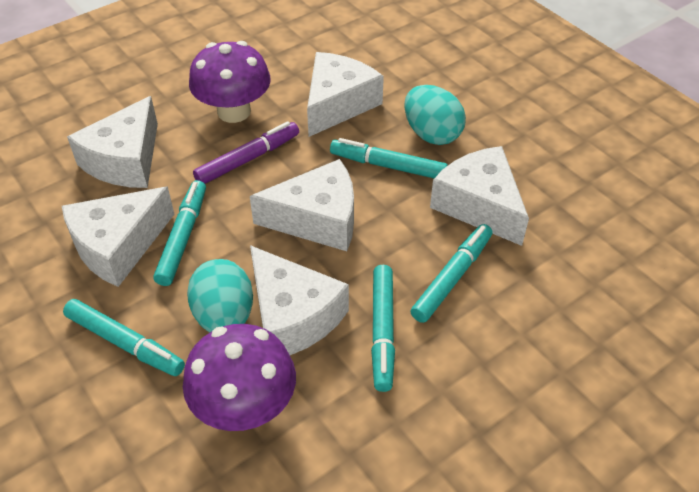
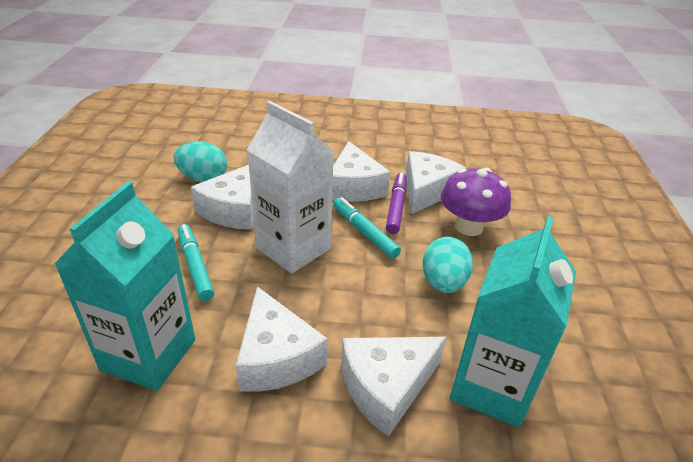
purple mushroom: [183,324,296,431] [189,41,271,123] = 2 -> [441,168,511,236] = 1
turquoise carton: none = 0 -> [54,182,195,391] [450,216,576,427] = 2
turquoise marker: [63,299,185,376] [153,180,206,286] [330,138,448,178] [371,265,395,392] [411,224,493,323] = 5 -> [178,224,214,301] [333,197,401,259] = 2
white carton: none = 0 -> [247,101,334,274] = 1
white cheese: [62,186,174,287] [67,96,158,188] [250,159,354,251] [250,245,349,355] [307,52,384,137] [430,146,529,246] = 6 -> [191,165,253,230] [236,286,328,392] [332,141,390,202] [341,337,447,437] [406,151,467,214] = 5

